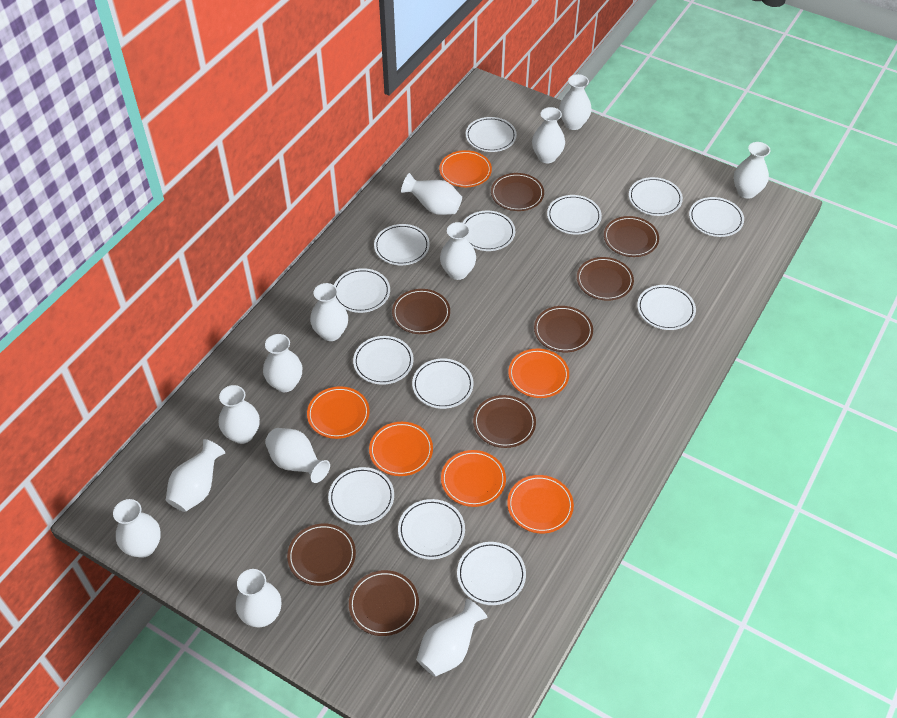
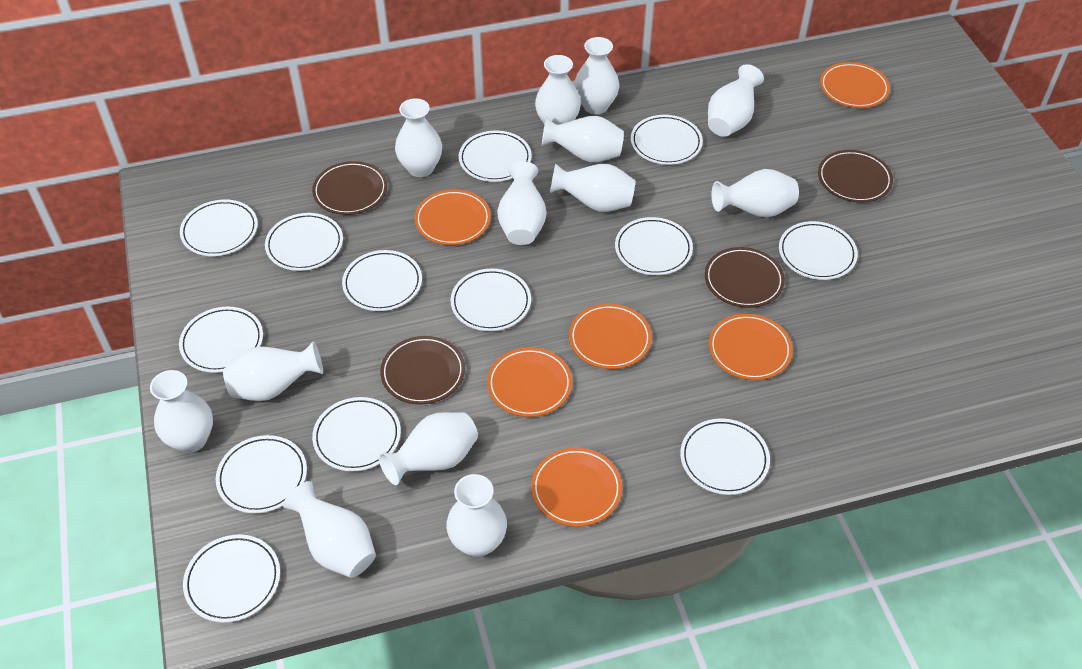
brown plate: [287,524,356,586] [349,570,419,636] [392,289,450,334] [473,395,536,448] [491,173,544,211] [534,306,593,352] [577,257,634,301] [604,216,659,257] = 8 -> [312,161,387,215] [380,336,465,405] [705,247,785,308] [818,150,893,203] = 4

